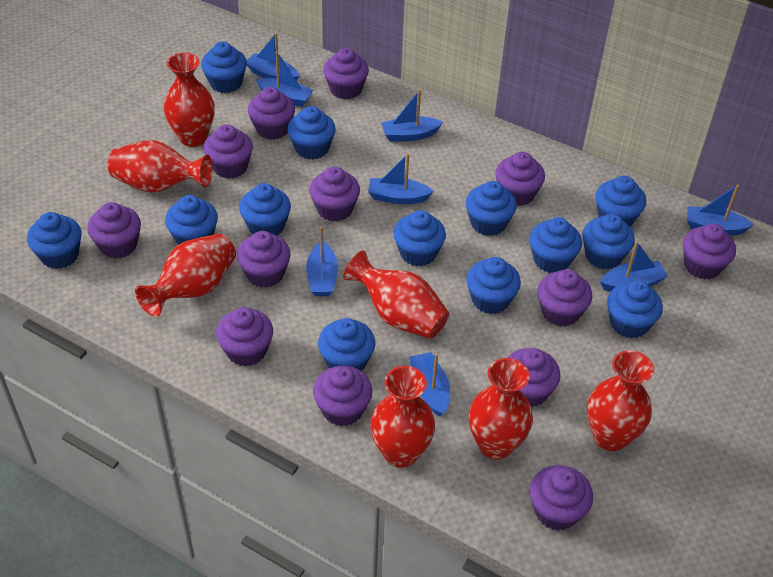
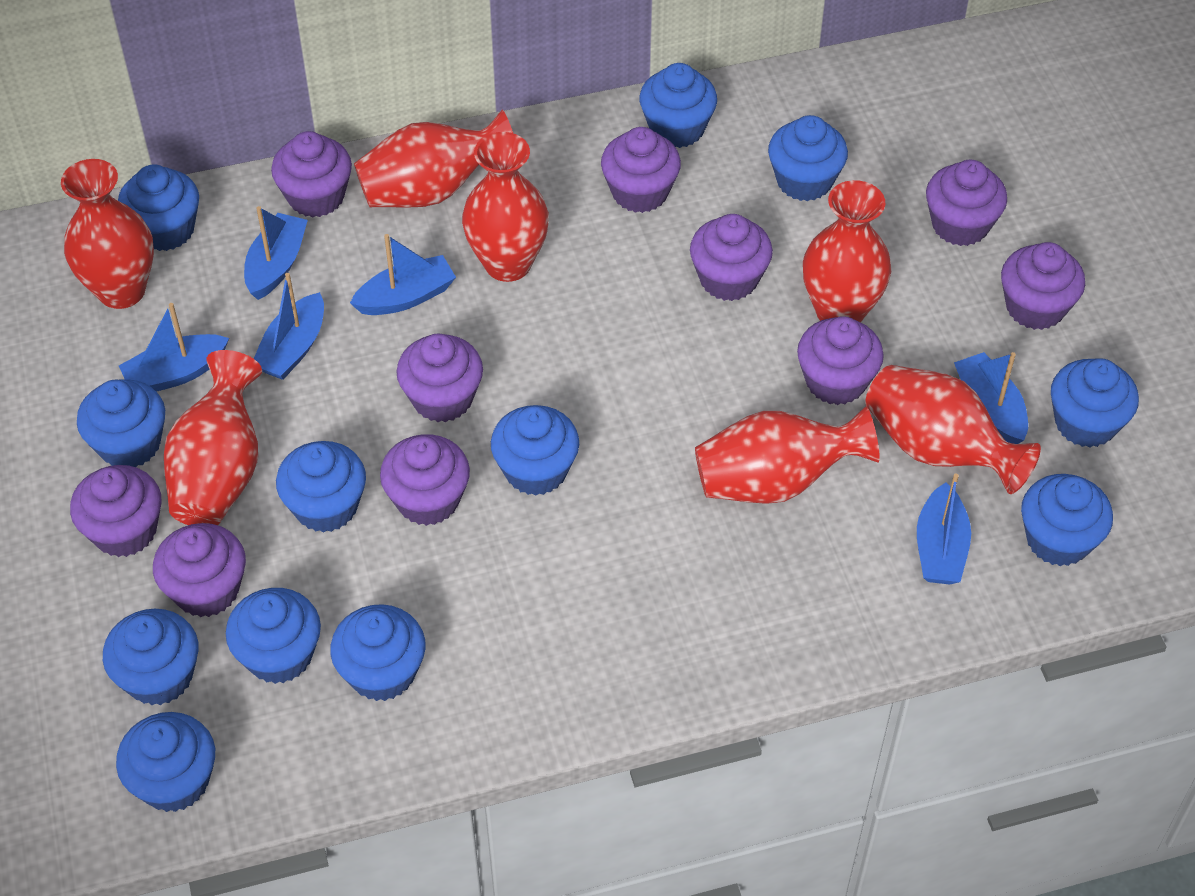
blue boat: [247,33,299,81] [256,51,313,107] [306,227,338,296] [368,153,434,204] [382,89,443,142] [410,352,450,417] [600,241,668,292] [687,185,754,235] = 8 -> [119,303,229,392] [244,206,308,300] [254,273,324,380] [350,234,456,315] [917,473,971,584] [954,352,1028,444] = 6
blue cupcake: [27,212,81,269] [165,195,218,245] [201,42,247,93] [239,183,291,236] [287,106,336,159] [318,318,375,371] [393,210,446,266] [466,181,517,236] [466,257,521,314] [529,217,582,273] [582,214,635,269] [596,176,646,227] [607,281,663,338] = 13 -> [77,379,165,467] [103,609,198,705] [116,712,215,812] [118,165,199,251] [226,588,321,684] [276,441,366,533] [330,604,426,701] [491,405,579,496] [639,63,717,148] [768,115,848,201] [1021,474,1113,566] [1051,358,1139,448] = 12
purple cupcake: [87,202,141,259] [204,125,253,179] [216,307,273,366] [237,231,291,288] [248,87,295,140] [309,166,360,222] [313,366,373,426] [323,48,369,99] [495,152,545,206] [507,348,561,408] [530,465,593,530] [537,269,592,327] [683,224,736,280] = 13 -> [70,465,161,557] [153,523,246,617] [271,131,352,218] [380,434,470,526] [396,334,483,422] [601,127,681,213] [690,214,773,301] [797,316,884,405] [926,160,1007,246] [1001,242,1085,330] = 10

